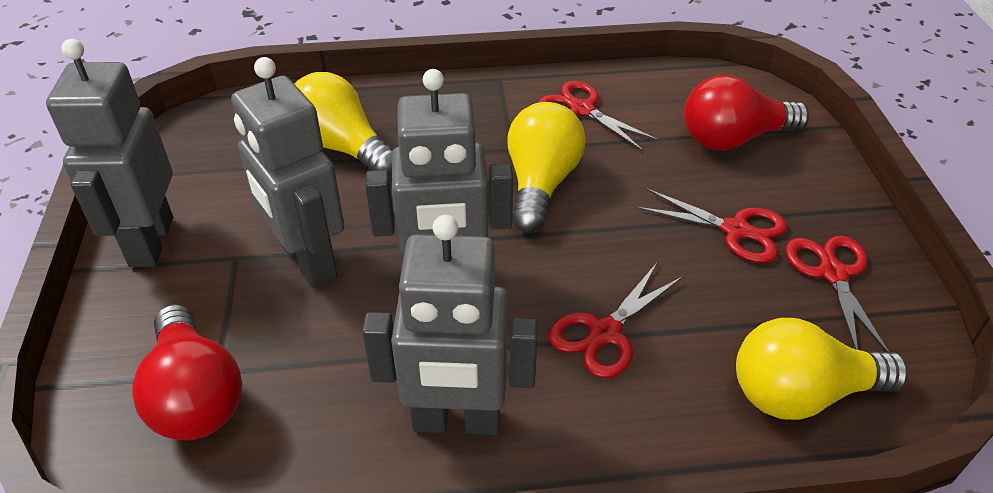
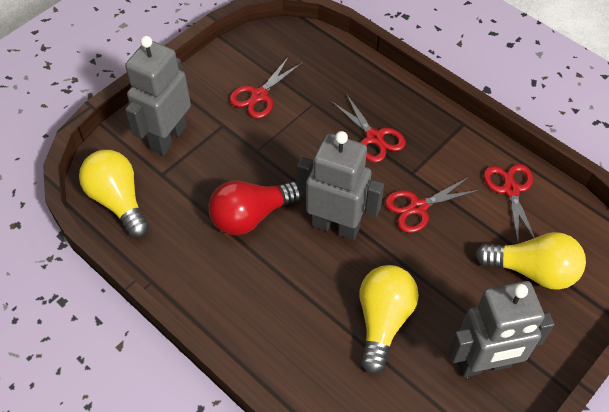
grey robot: [46,39,173,267] [231,57,344,288] [362,215,538,435] [365,69,513,254] = 4 -> [125,36,191,156] [297,131,384,240] [448,281,555,377] = 3
red light bulb: [132,304,242,441] [684,75,809,151] = 2 -> [209,180,302,235] = 1

